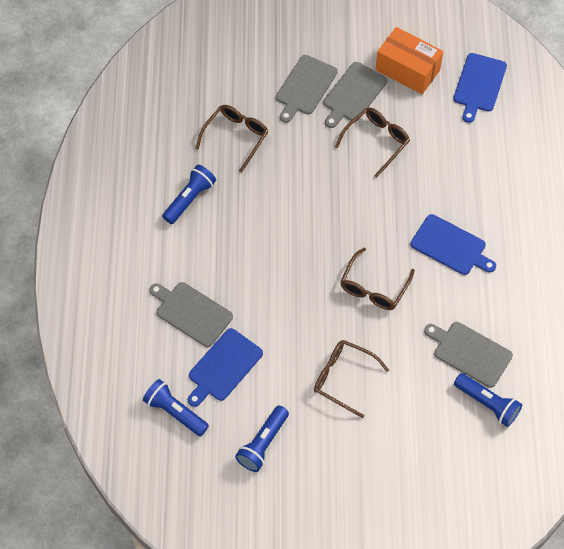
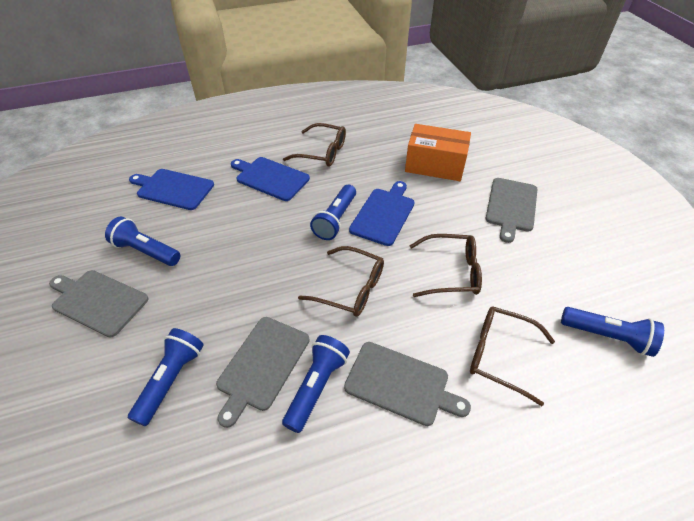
blue flashlight: [143,379,209,437] [162,165,216,224] [235,406,289,472] [454,373,522,427] = 4 -> [105,217,181,266] [128,328,204,426] [282,335,350,433] [310,185,356,240] [561,307,664,357] = 5

